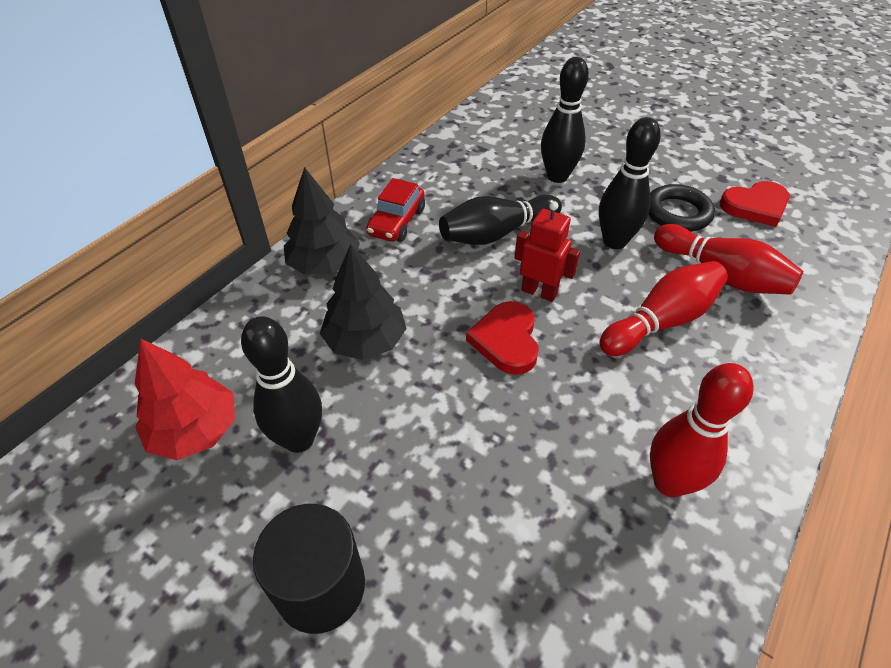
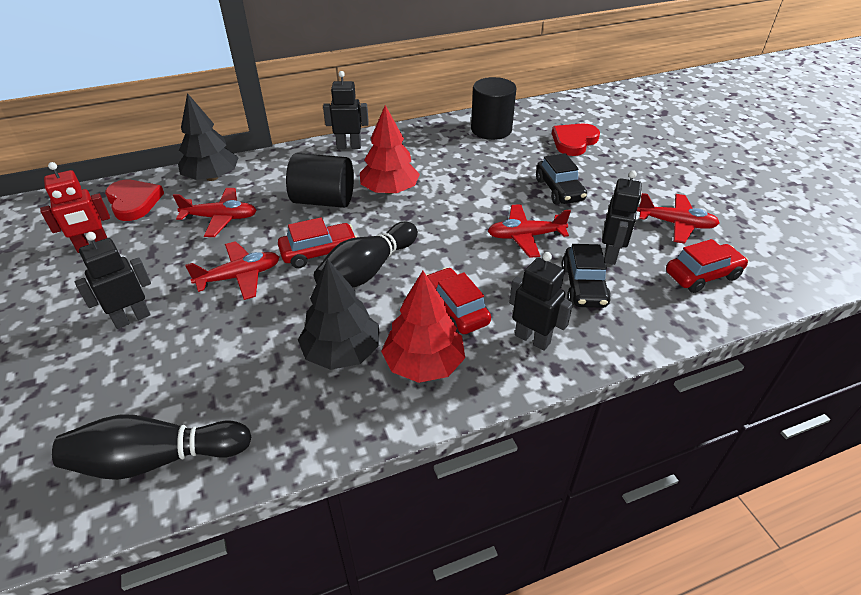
black bowling pin: [241,316,322,453] [439,194,562,245] [541,57,589,183] [599,117,661,249] = 4 -> [52,415,251,480] [314,222,418,287] = 2
black car: none = 0 -> [536,153,587,204] [562,244,611,308] = 2
black cylinder: [253,504,365,634] = 1 -> [286,153,354,208] [471,77,516,140] = 2
black ring: [649,184,715,232] = 1 -> none = 0
black robot: none = 0 -> [75,232,151,329] [323,71,369,149] [509,252,573,351] [602,170,642,265] = 4
red bowling pin: [600,261,728,356] [650,363,754,497] [654,224,803,295] = 3 -> none = 0
red car: [366,178,425,242] = 1 -> [278,217,357,268] [426,267,491,334] [666,239,749,293] = 3
red plane: none = 0 -> [173,188,257,237] [185,241,279,300] [488,204,571,258] [637,193,719,244] = 4
red tree: [135,339,235,460] = 1 -> [360,105,420,194] [381,271,465,383] = 2

